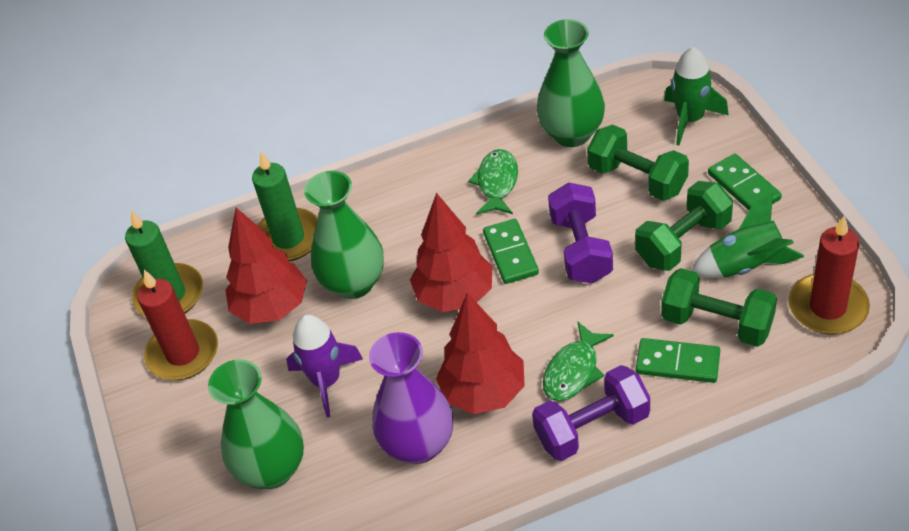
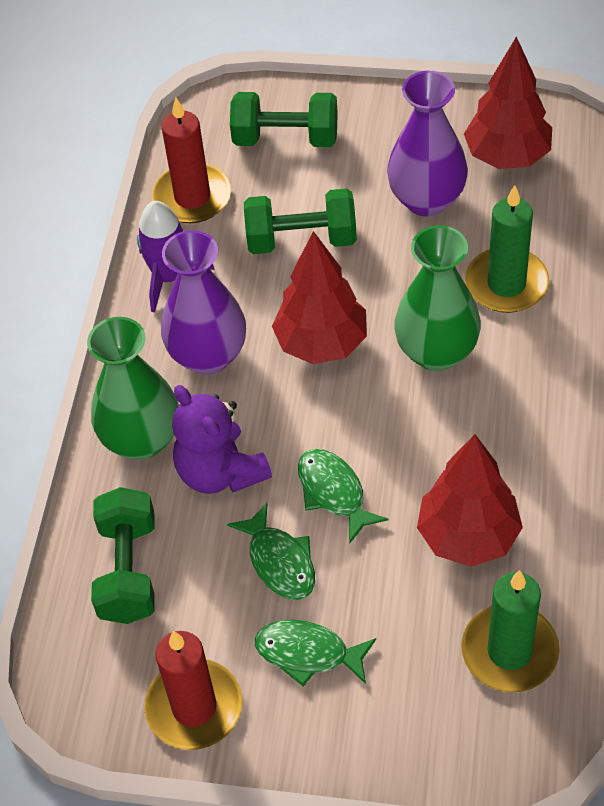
green domino: [483,219,539,284] [636,338,720,383] [708,154,782,210] = 3 -> none = 0
green fish: [468,149,518,215] [543,321,614,401] = 2 -> [227,503,315,600] [255,620,376,687] [298,449,389,544] = 3
green rocket: [664,47,729,145] [692,191,804,278] = 2 -> none = 0
green vase: [208,359,304,489] [304,171,384,299] [537,19,605,147] = 3 -> [87,317,179,460] [394,225,481,371] = 2
purple dumbbell: [532,365,650,461] [548,182,613,283] = 2 -> none = 0
purple teddy bear: none = 0 -> [172,385,272,494] = 1
purple vase: [369,332,453,464] = 1 -> [161,230,246,375] [387,71,468,217] = 2

